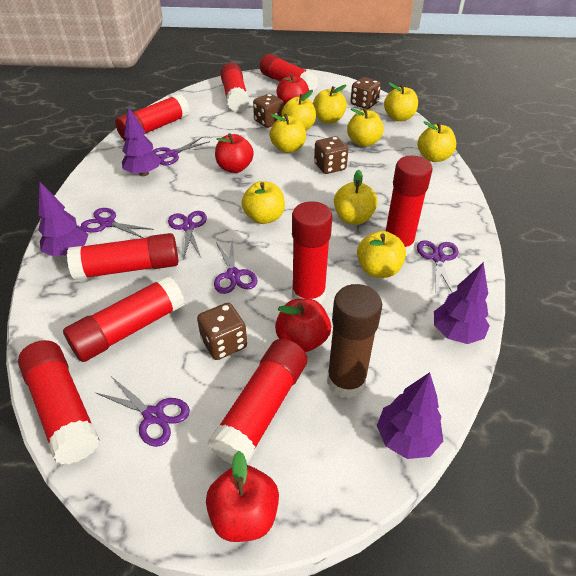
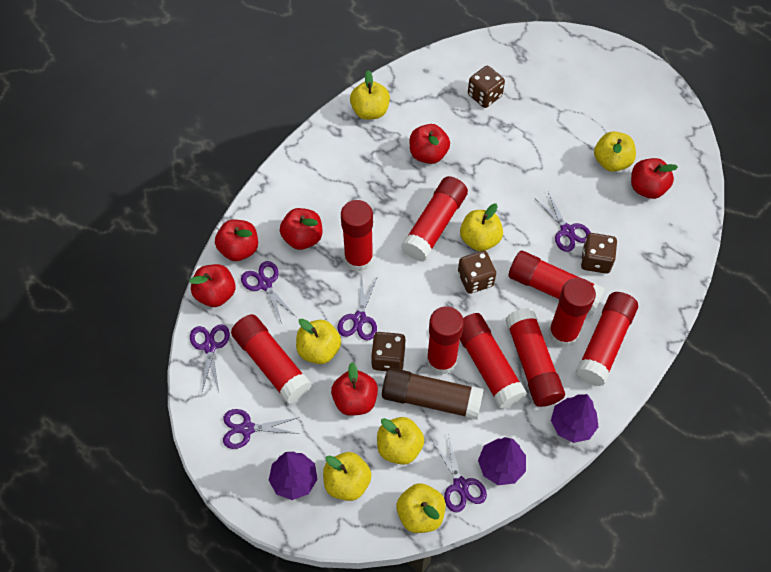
purple tree: [38,181,89,256] [122,107,162,176] [377,372,443,459] [434,262,490,344] = 4 -> [269,452,318,500] [478,437,526,485] [551,394,599,443] = 3
red apple: [206,451,279,542] [215,133,254,173] [275,298,331,352] [276,74,309,106] = 4 -> [189,264,236,307] [215,220,258,261] [280,208,322,250] [331,362,378,416] [410,124,450,164] [631,158,678,199] = 6
yellow apple: [241,181,285,224] [269,114,306,153] [281,90,316,130] [313,85,347,124] [334,170,378,224] [347,108,384,147] [357,231,406,278] [384,83,418,121] [417,121,456,162] = 9 -> [296,318,341,364] [323,452,371,501] [350,70,390,120] [377,417,424,465] [396,483,446,533] [460,203,503,251] [594,131,636,172] = 7

